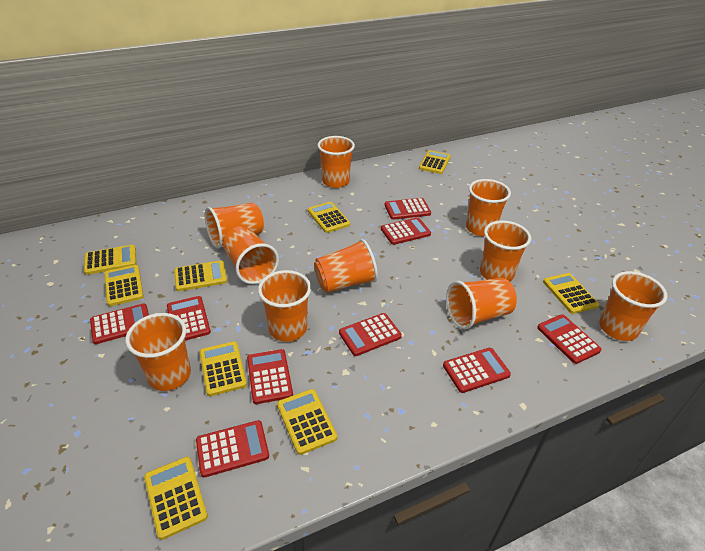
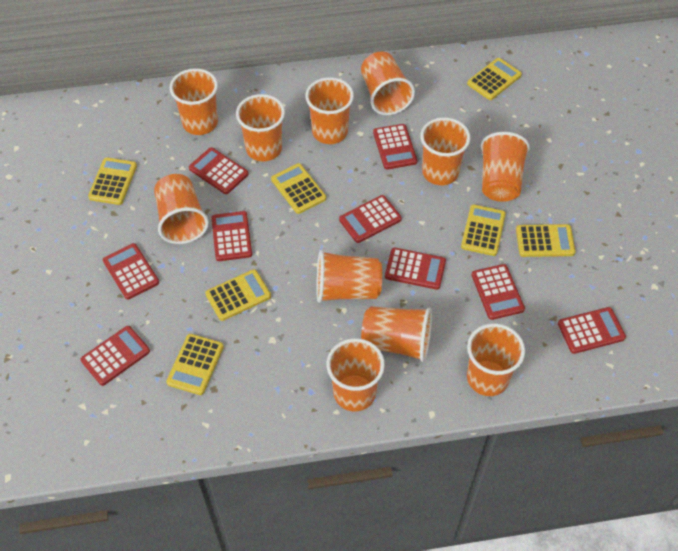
orange cup: [125,313,191,391] [205,203,264,249] [223,226,279,284] [258,270,311,342] [314,239,378,293] [317,136,355,188] [446,278,517,330] [466,179,511,236] [480,221,531,282] [599,271,667,341] = 10 -> [154,174,209,244] [170,68,218,135] [236,94,285,162] [305,77,354,144] [316,250,382,303] [326,338,385,411] [361,52,415,115] [361,306,432,362] [420,117,470,185] [467,323,525,396] [481,132,530,202] = 11
yellow calculator: [84,245,136,275] [104,265,144,306] [144,457,208,540] [174,260,227,291] [199,341,247,396] [277,389,337,455] [308,202,350,233] [419,150,451,174] [543,273,599,314] = 9 -> [88,157,137,205] [166,334,224,395] [205,269,271,321] [271,163,326,214] [461,204,506,256] [467,58,522,100] [516,224,575,257] = 7

